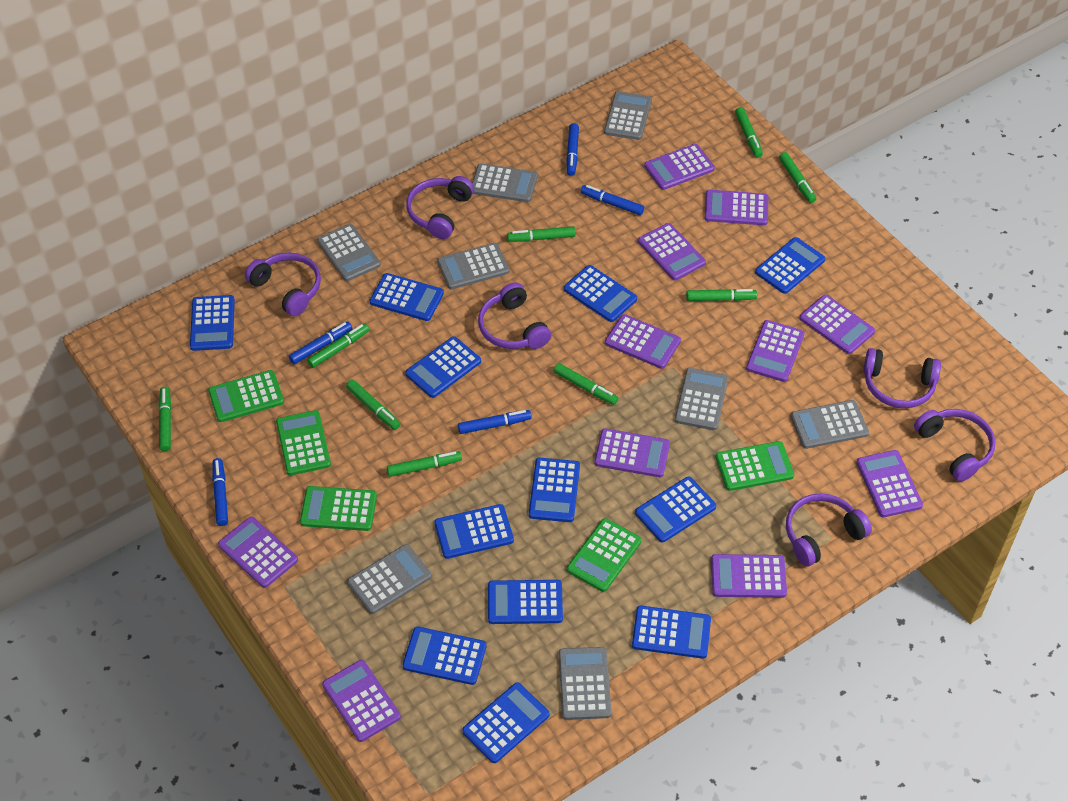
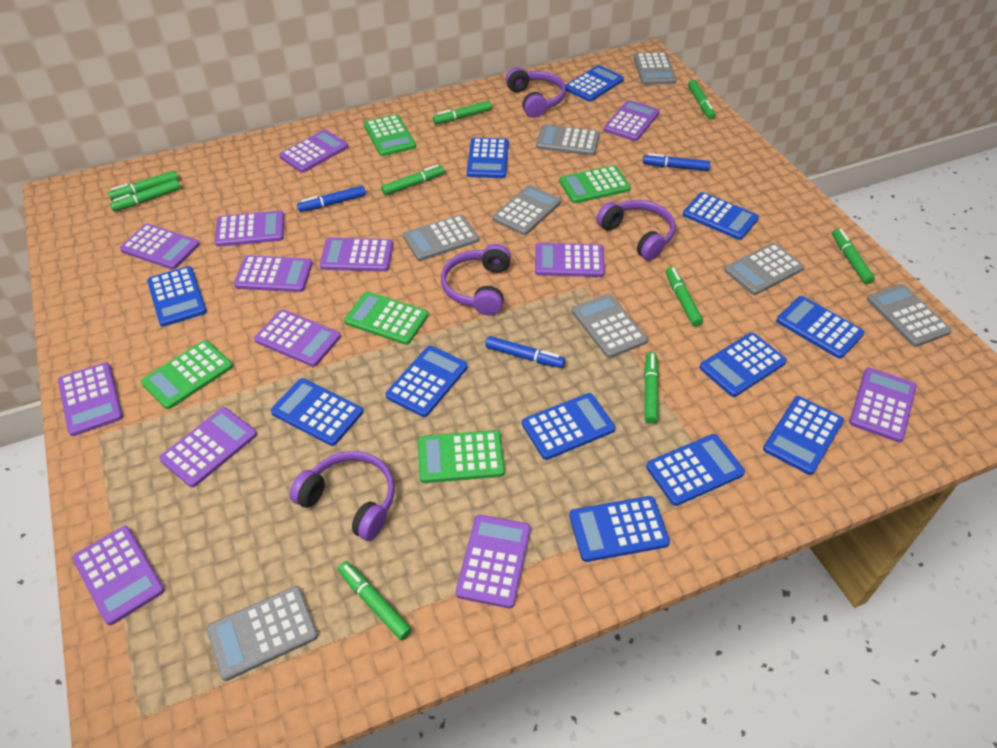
blue marker: [212,458,228,526] [289,322,352,364] [458,410,532,434] [566,123,579,176] [580,185,644,215] = 5 -> [297,186,366,212] [485,336,565,368] [643,153,710,171] = 3
purple calculator: [218,517,298,588] [322,660,401,742] [594,428,670,477] [605,314,681,369] [638,223,706,280] [644,144,715,190] [704,190,768,225] [711,554,787,598] [746,320,805,382] [799,295,875,354] [856,450,923,517] = 11 -> [58,362,123,436] [72,526,165,625] [120,224,200,270] [159,407,257,487] [215,211,284,247] [234,255,312,292] [254,310,341,367] [279,129,348,173] [320,237,393,272] [456,515,531,608] [535,243,605,277] [604,100,660,141] [849,367,917,442] = 13
purple headphones: [245,252,321,316] [406,176,474,239] [478,282,551,349] [786,493,872,567] [864,348,941,408] [914,409,995,482] = 6 -> [290,451,395,541] [441,244,511,315] [506,67,566,118] [596,200,676,261] = 4

